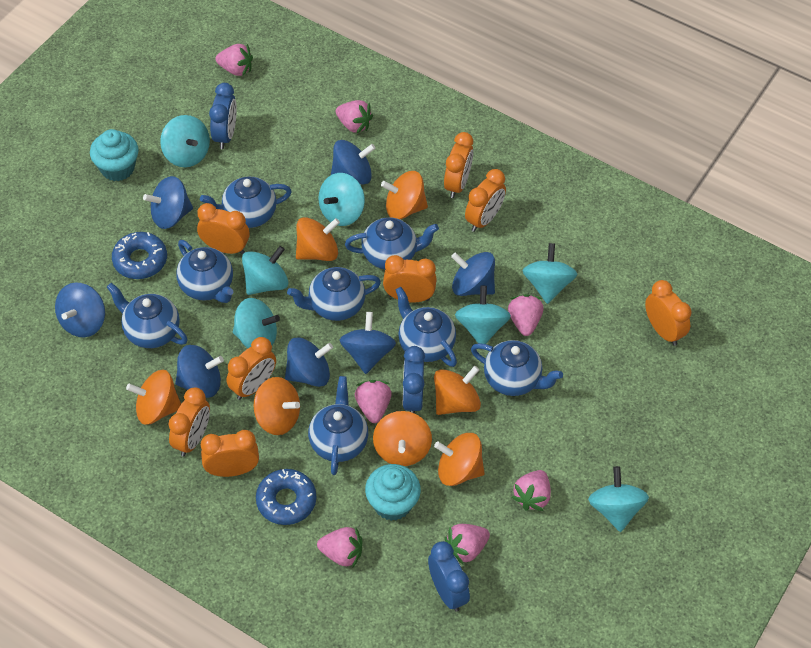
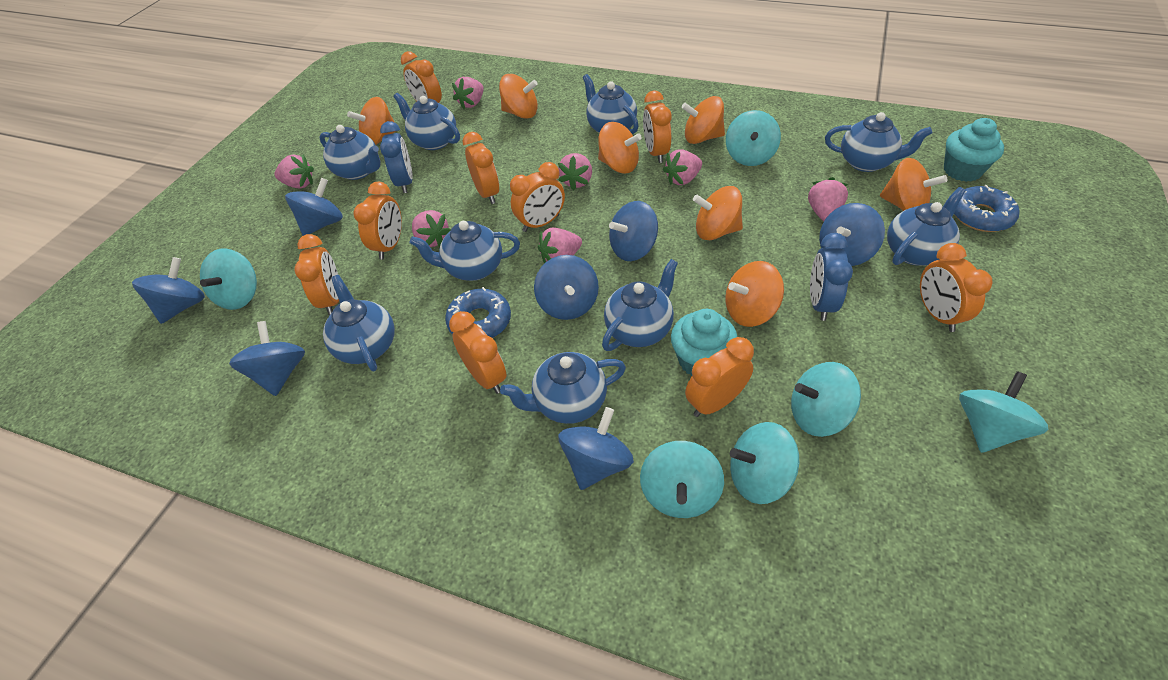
blue clock: [209,83,237,149] [402,346,425,414] [428,541,470,612] = 3 -> [380,121,413,193] [810,233,853,321] = 2
blue teapot: [107,283,188,348] [176,240,233,303] [200,177,292,228] [287,267,381,321] [308,376,368,475] [345,217,439,270] [396,287,457,367] [471,340,563,396] = 8 -> [319,125,381,180] [323,275,395,371] [393,93,460,150] [410,221,520,281] [500,352,626,424] [583,74,638,134] [602,259,678,351] [825,112,932,172] [887,187,966,266] = 9
orange clock: [169,387,210,457] [197,203,250,254] [201,430,259,477] [227,337,276,400] [383,255,437,303] [444,132,473,198] [465,169,506,232] [645,280,692,346] = 8 -> [295,234,339,315] [354,181,402,259] [401,51,442,103] [449,311,506,394] [463,132,499,204] [510,162,565,232] [643,91,671,163] [685,337,754,417] [920,243,993,332] = 9
turquoise spinning top: [160,115,210,167] [233,298,280,348] [242,246,289,295] [318,173,365,226] [455,286,511,344] [522,243,577,304] [588,466,649,532] = 7 -> [200,248,257,310] [640,441,724,518] [726,110,781,166] [730,422,799,504] [791,362,861,437] [959,371,1048,453] = 6

